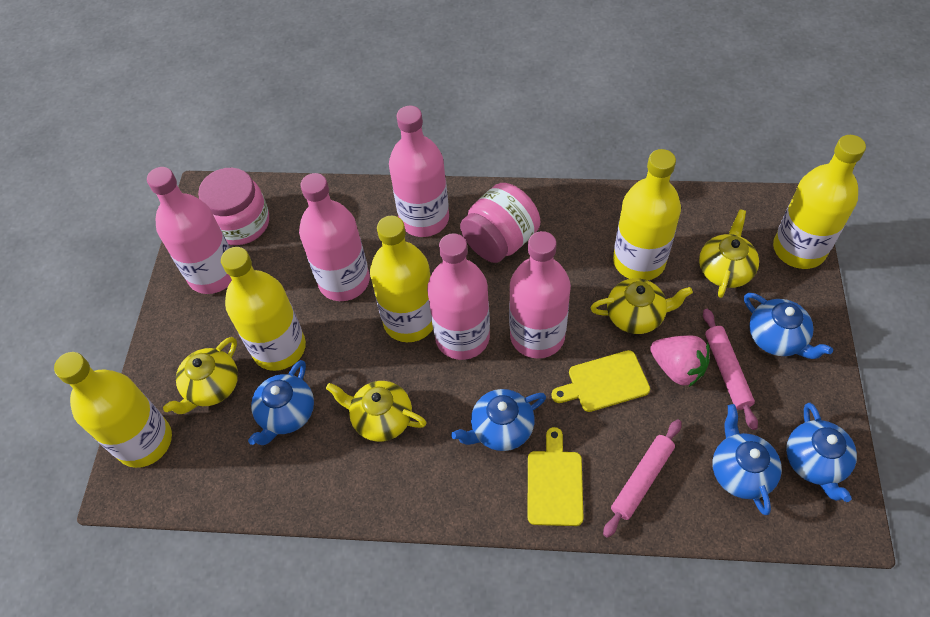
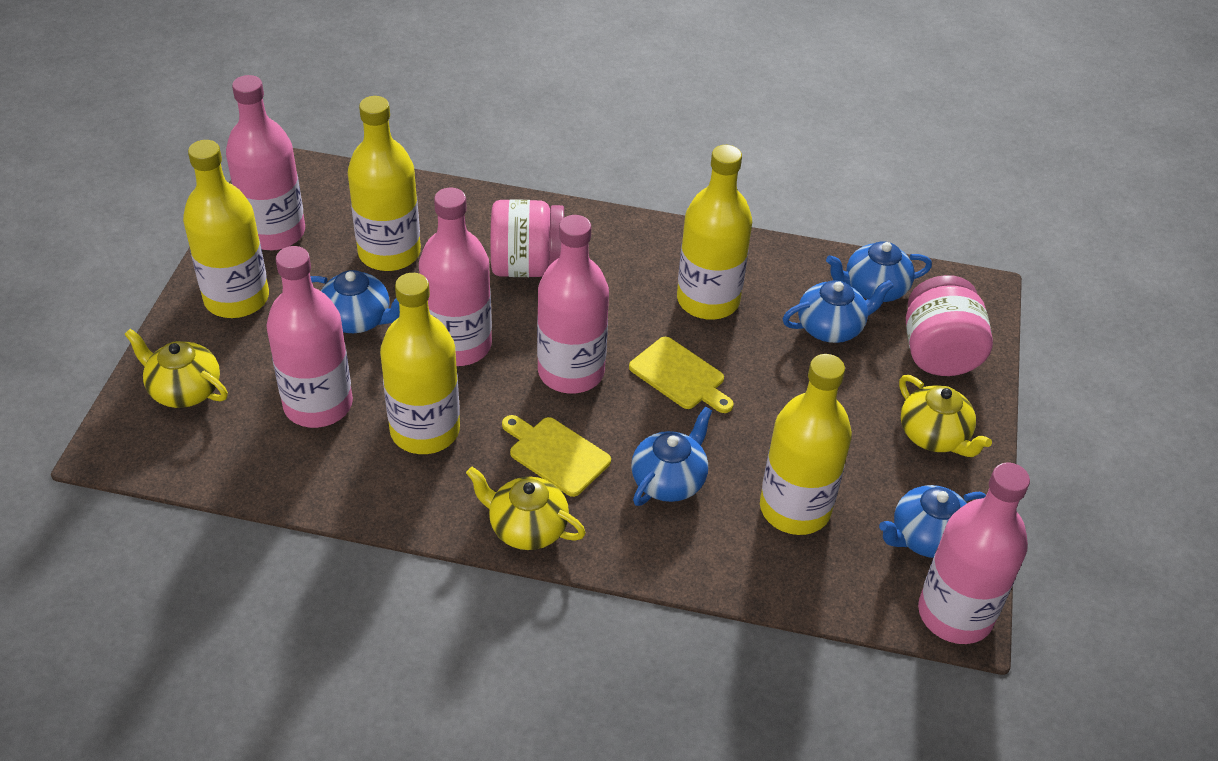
pink rolling pin: [603,420,682,538] [703,309,758,430] = 2 -> none = 0
pink strawberry: [650,335,710,387] = 1 -> none = 0
yellow teapot: [163,337,238,414] [326,381,426,442] [590,278,693,334] [699,209,759,298] = 4 -> [124,329,228,408] [466,467,586,550] [899,375,992,457] = 3

